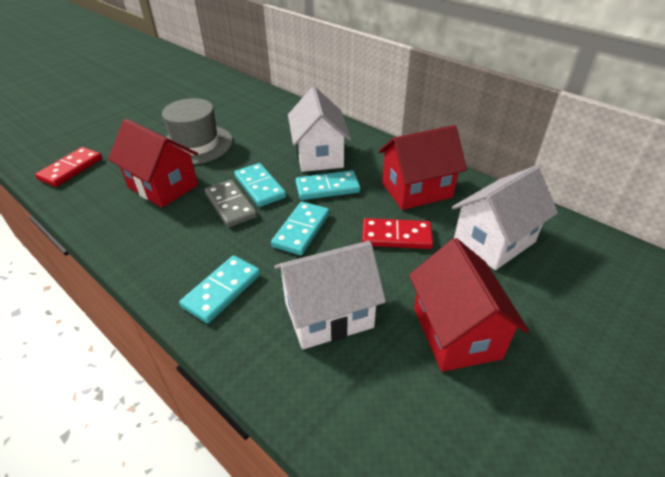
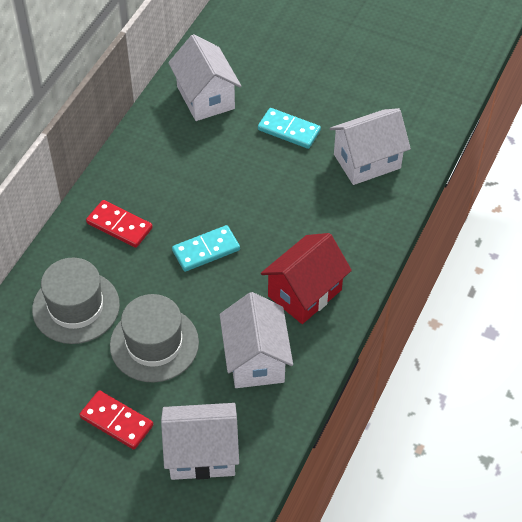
grey domino: [204,180,257,228] = 1 -> none = 0
grey hat: [162,98,233,165] = 1 -> [32,258,120,344] [110,294,199,383] = 2
red house: [108,119,198,208] [378,125,467,210] [409,238,529,372] = 3 -> [261,233,352,324] = 1
turquoise domino: [179,255,261,324] [234,163,286,207] [271,202,330,255] [296,170,360,200] = 4 -> [172,225,240,272] [258,108,321,149] = 2
white house: [274,241,386,349] [288,86,351,172] [452,166,558,270] = 3 -> [161,403,239,480] [168,34,241,121] [220,292,293,388] [330,108,411,185] = 4

